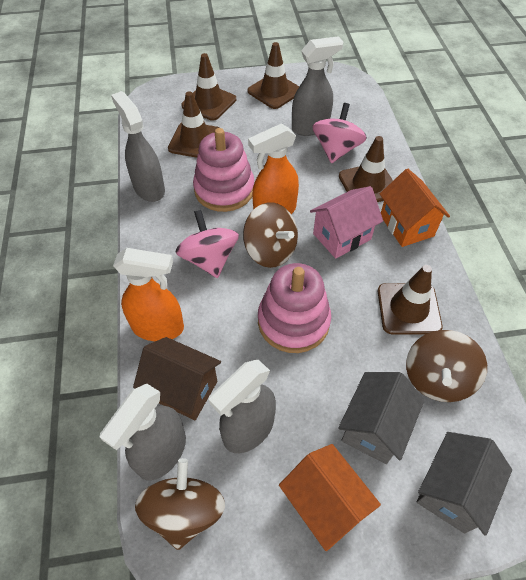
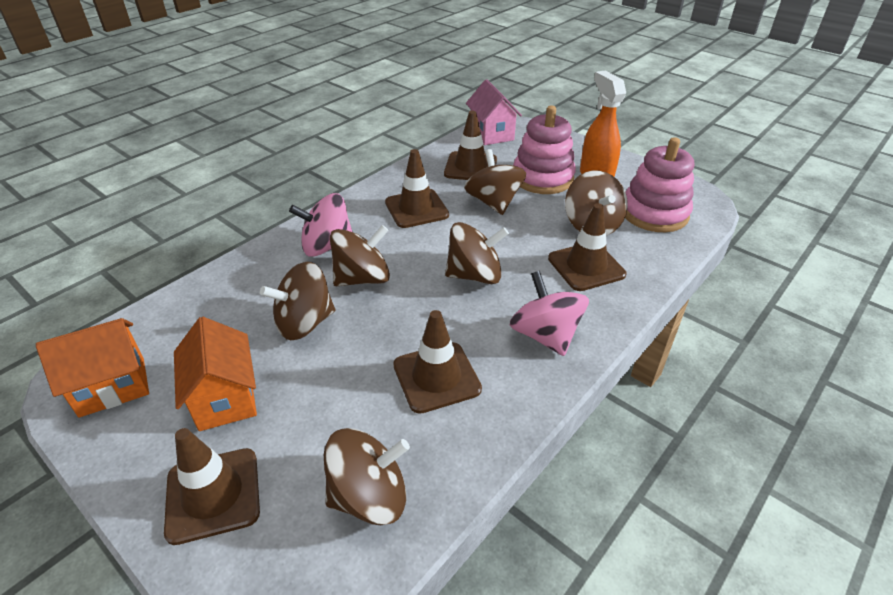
brown house: [133,337,221,420] = 1 -> none = 0
brown spinning top: [135,458,225,550] [243,202,298,268] [406,330,487,402] = 3 -> [260,262,335,340] [324,428,410,525] [330,225,390,286] [445,222,509,284] [464,149,526,215] [565,171,628,236] = 6
grey house: [338,372,424,464] [416,432,512,536] = 2 -> none = 0
grey spray bottle: [100,384,186,481] [111,91,165,202] [209,360,276,453] [292,36,343,136] = 4 -> none = 0
orange spray bottle: [113,248,184,341] [248,123,299,214] = 2 -> [580,71,626,177] = 1

